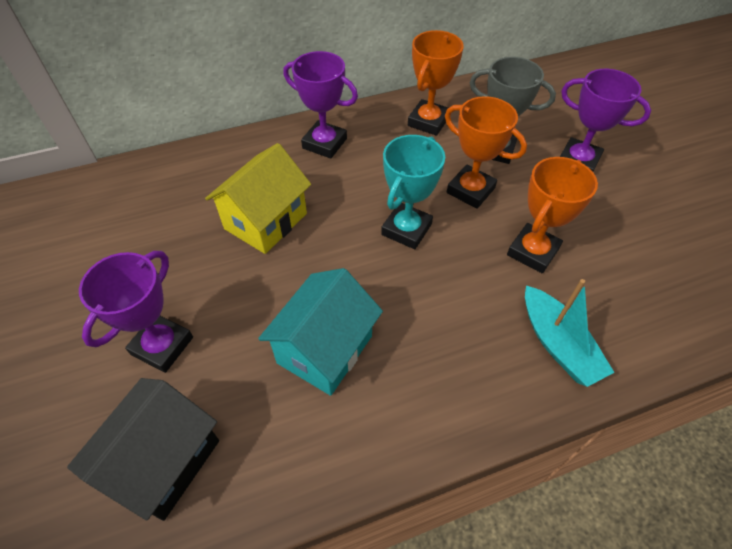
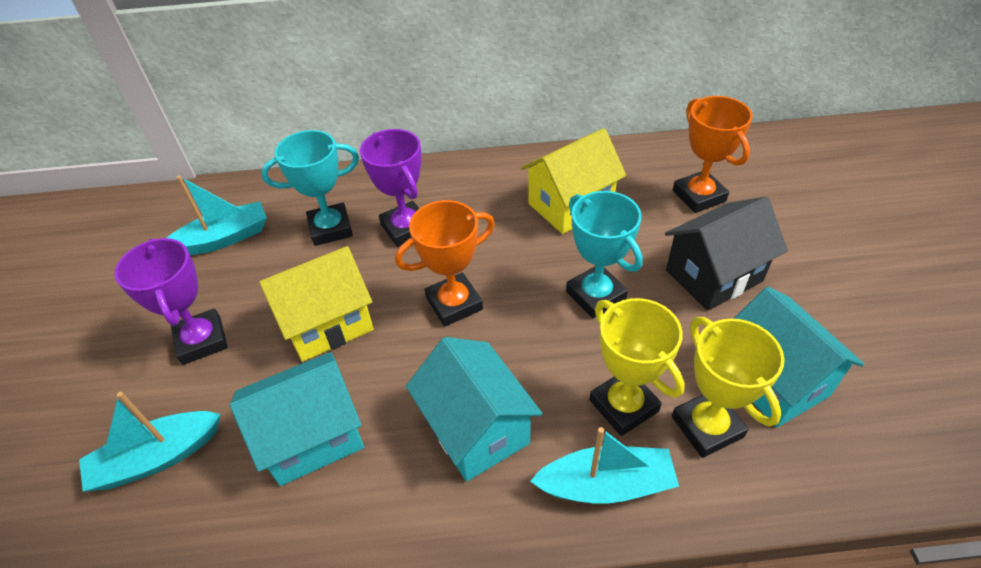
grey trophy: [469,57,556,164] = 1 -> none = 0
orange trophy: [408,30,464,136] [445,96,527,209] [507,157,598,274] = 3 -> [395,200,495,327] [673,96,753,213] = 2
purple trophy: [79,251,193,373] [283,51,358,159] [560,69,651,172] = 3 -> [114,238,228,365] [360,129,422,247] = 2
turquoise boat: [525,279,615,387] = 1 -> [79,392,221,492] [167,176,267,255] [530,427,679,504] = 3
turquoise house: [258,268,383,396] = 1 -> [230,352,364,486] [406,337,543,482] [734,286,864,427] = 3
turquoise trophy: [381,135,445,249] = 1 -> [261,130,359,246] [566,191,643,318] = 2
yellow house: [205,143,311,254] = 1 -> [259,246,374,362] [521,128,626,234] = 2
yellow trophy: none = 0 -> [589,298,685,436] [672,317,785,458] = 2

